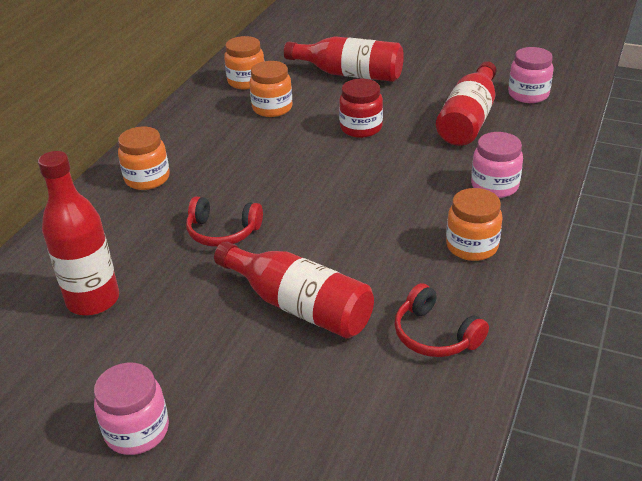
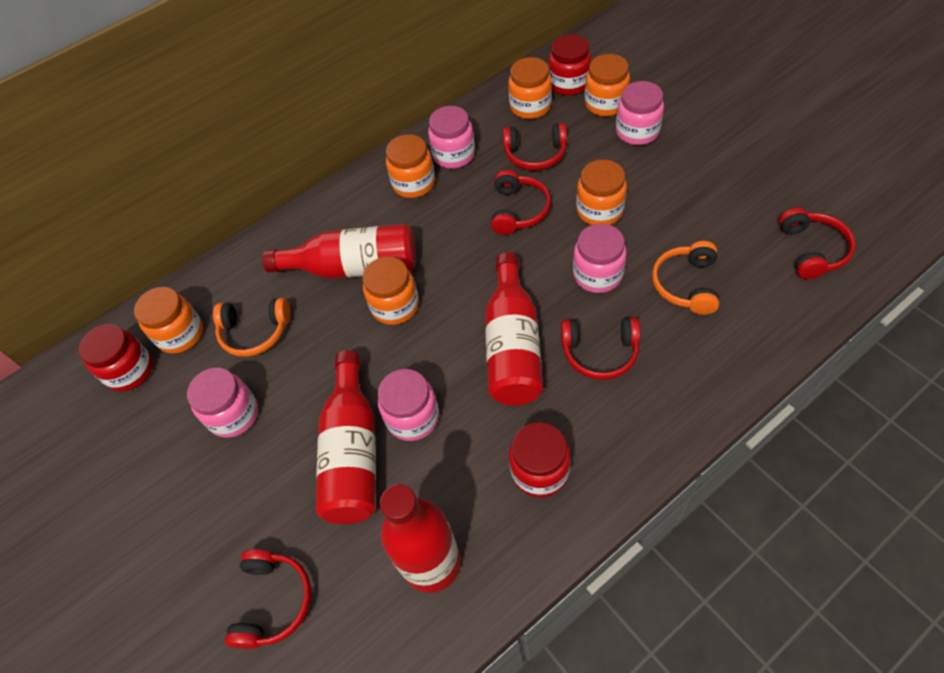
orange headphones: none = 0 -> [213,298,291,357] [652,241,719,315] = 2
orange jar: [118,126,170,190] [224,36,264,90] [249,61,292,117] [446,188,503,261] = 4 -> [134,287,203,354] [362,257,419,325] [386,134,435,198] [508,57,552,119] [576,160,627,225] [585,54,630,116] = 6
pink jar: [94,362,169,455] [471,132,523,198] [508,47,554,103] = 3 -> [187,368,258,438] [378,369,439,441] [428,106,475,169] [573,224,627,293] [616,81,664,145] = 5
red headphones: [186,196,263,247] [394,283,489,357] = 2 -> [225,549,311,649] [491,170,551,235] [503,123,567,170] [561,317,641,380] [779,208,856,279] = 5
red jar: [339,79,383,138] = 1 -> [78,324,153,391] [509,422,571,497] [548,34,591,96] = 3

